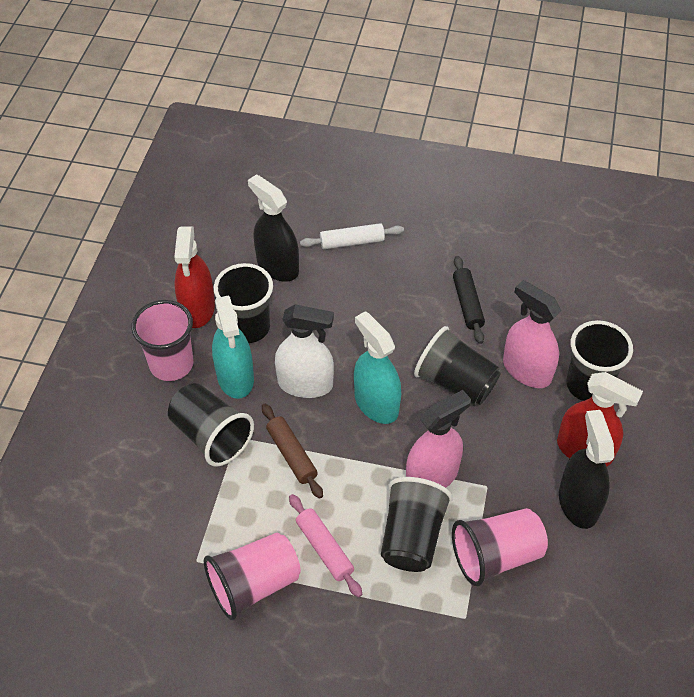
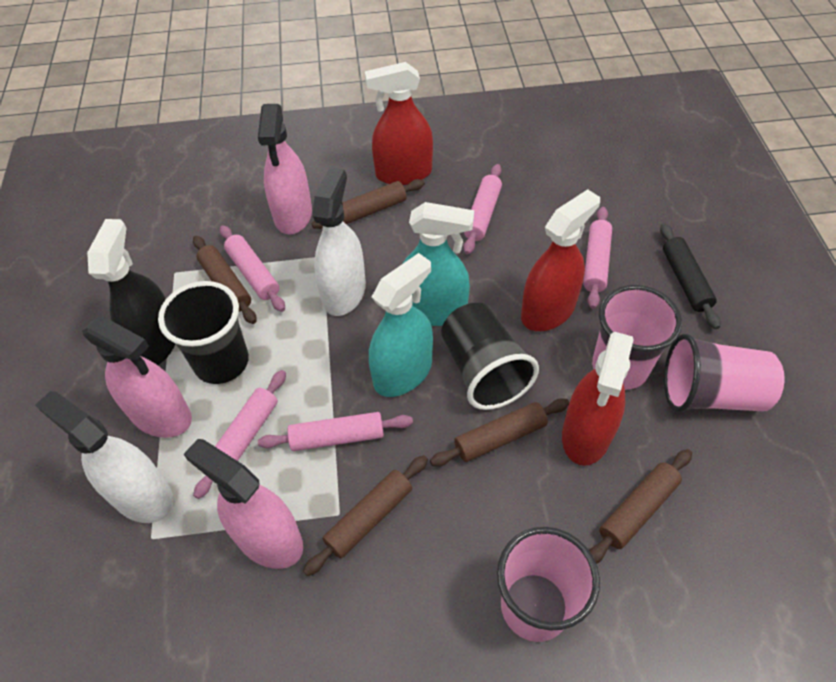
black cup: [168,383,254,467] [214,263,273,343] [381,477,453,572] [414,326,501,406] [566,320,633,401] = 5 -> [158,281,249,384] [441,303,539,410] = 2
black spray bottle: [248,174,299,282] [559,410,614,529] = 2 -> [87,219,175,365] = 1
brown rolling pin: [262,404,323,499] = 1 -> [193,236,256,324] [303,455,428,576] [312,179,425,229] [430,398,569,466] [589,449,692,564] = 5
pink rolling pin: [289,494,362,597] = 1 -> [193,370,286,499] [220,225,285,312] [258,412,413,451] [463,164,502,255] [583,207,612,309] = 5
pink spray bottle: [406,390,471,488] [503,280,561,388] = 2 -> [82,315,192,438] [184,439,303,569] [258,104,312,234] = 3
red spray bottle: [174,226,215,328] [557,372,643,467] = 2 -> [365,62,433,185] [521,189,600,331] [562,332,633,466] = 3
white rolling pin: [300,223,404,249] = 1 -> none = 0
white spray bottle: [275,304,334,398] = 1 -> [35,391,173,523] [313,167,366,316] = 2

